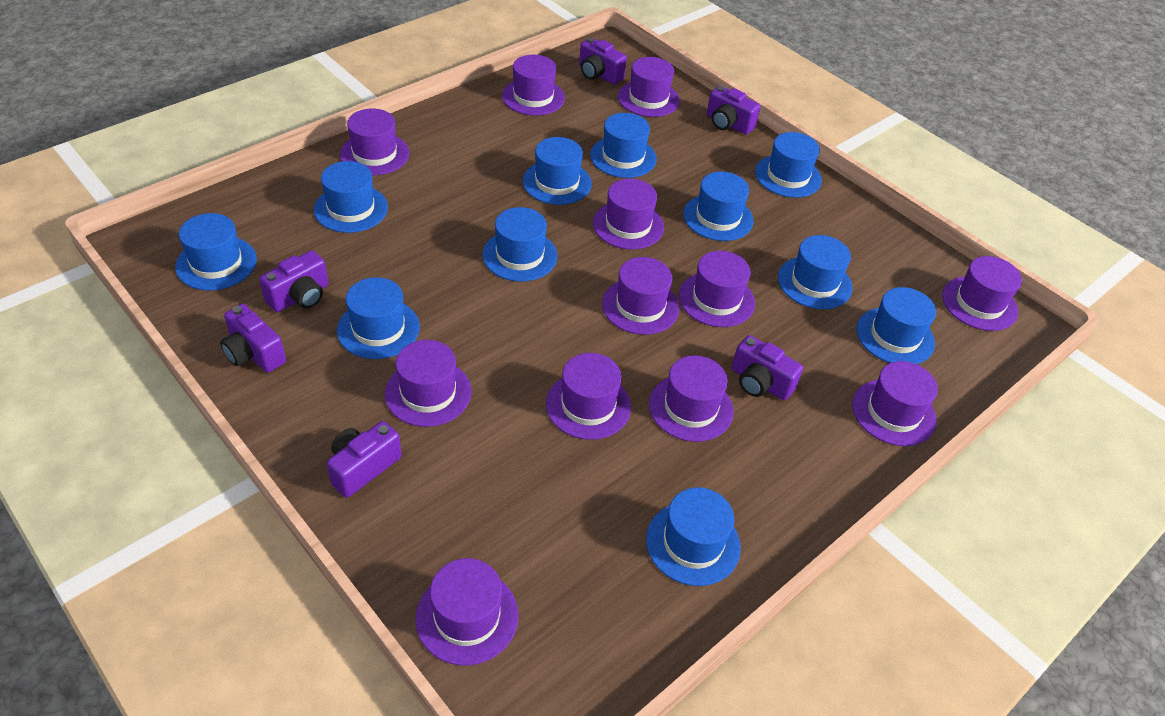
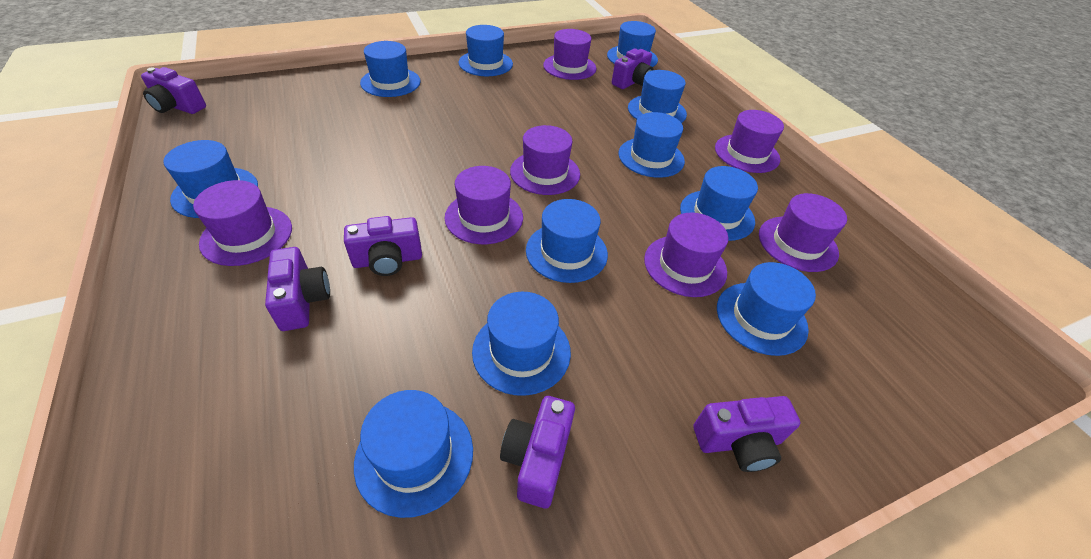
purple hat: [340,109,409,175] [385,340,471,427] [415,558,518,665] [502,55,565,115] [546,353,631,440] [593,179,664,249] [602,257,680,335] [618,57,680,117] [649,356,733,442] [679,251,755,327] [852,361,938,446] [942,256,1022,331] = 12 -> [193,180,292,266] [445,166,523,244] [510,125,580,195] [543,29,596,80] [644,213,728,297] [715,110,784,173] [759,193,847,272] = 7

